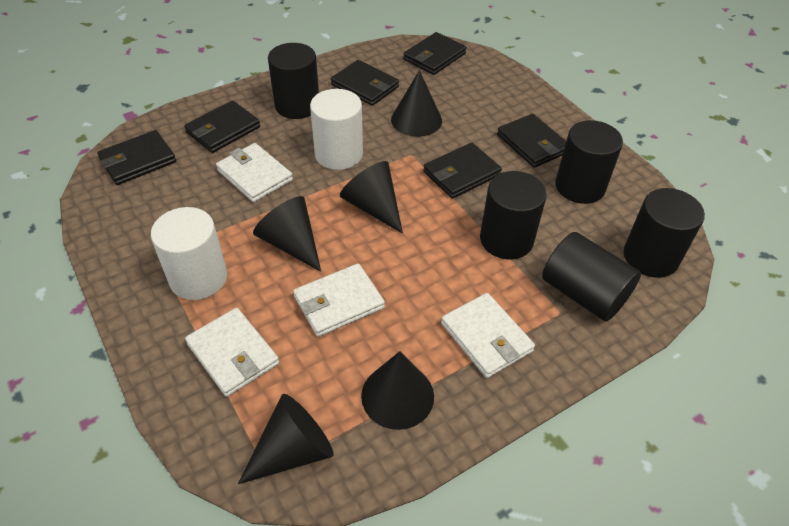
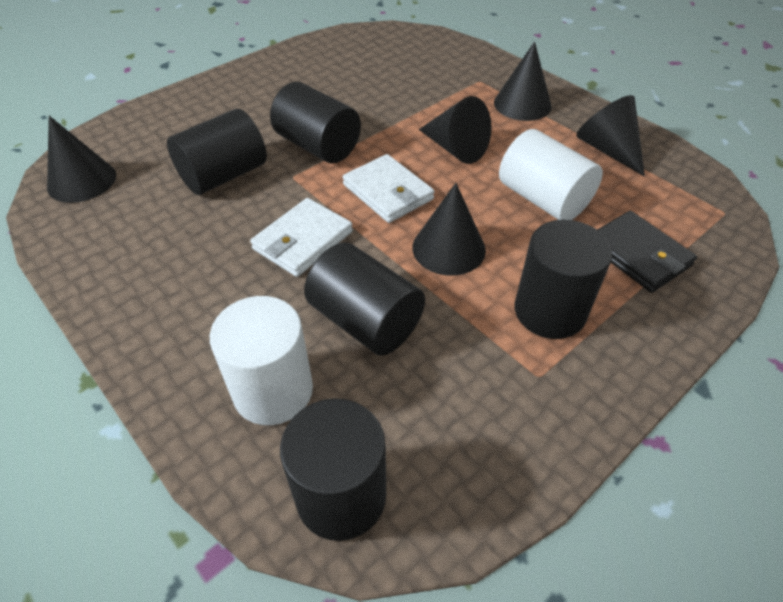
black wallet: [97,130,176,185] [184,100,260,153] [331,60,399,106] [403,32,467,75] [423,143,502,199] [497,114,566,168] = 6 -> [597,211,697,293] = 1
white wallet: [185,308,279,397] [216,143,293,202] [293,263,385,337] [441,293,535,378] = 4 -> [250,198,353,277] [343,154,435,223] = 2

